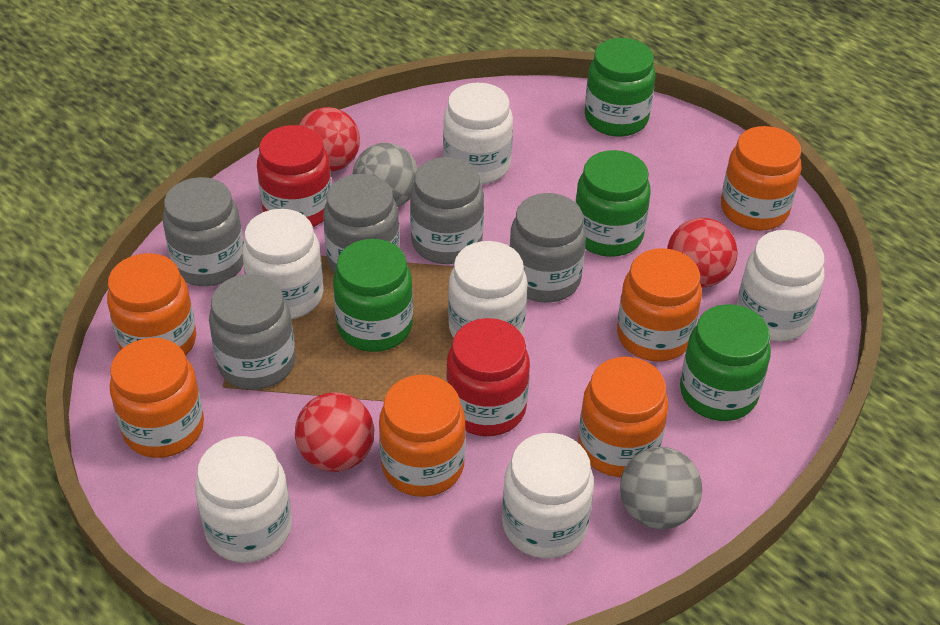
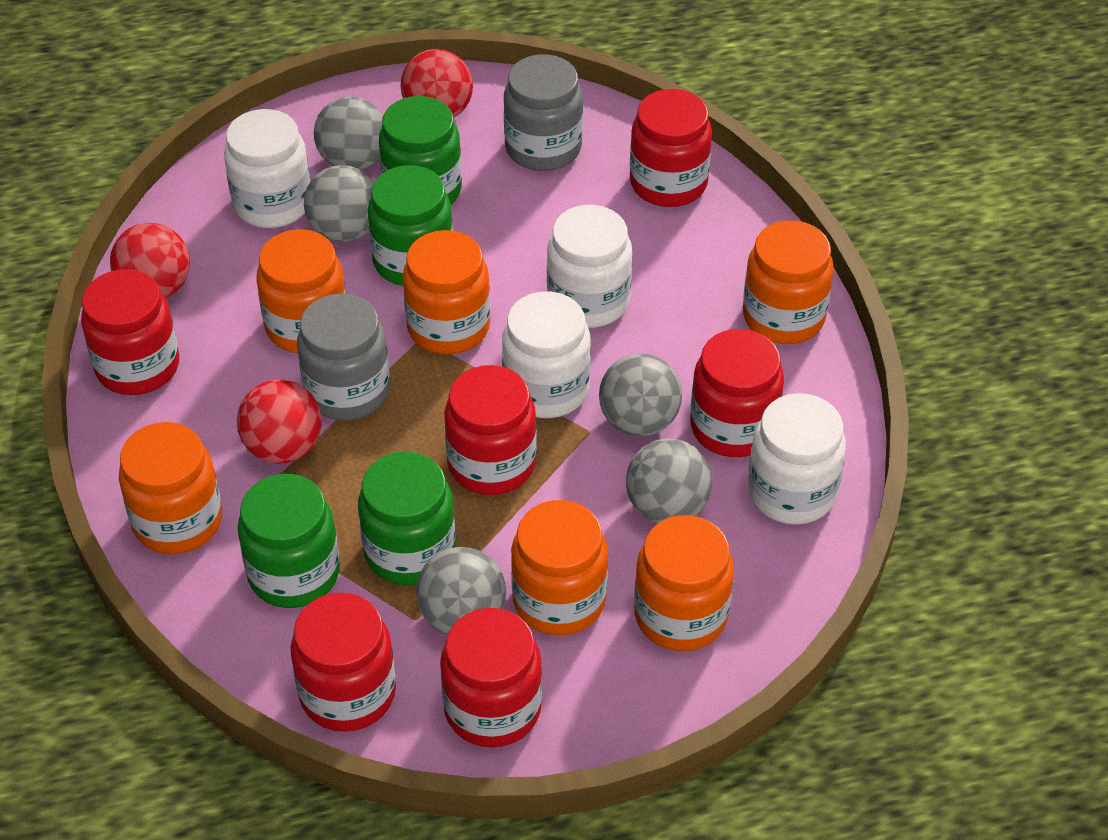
grey ball: [353,143,418,207] [620,447,702,529] = 2 -> [304,165,374,242] [314,96,383,170] [416,547,506,635] [599,353,682,437] [626,438,712,523] = 5
grey jar: [163,177,244,286] [209,274,295,390] [323,174,400,272] [410,157,484,264] [509,193,586,303] = 5 -> [297,293,390,421] [504,54,583,171] = 2
red jar: [257,125,332,227] [446,318,530,436] = 2 -> [81,269,179,395] [291,592,396,732] [440,608,542,748] [444,365,537,495] [630,89,712,207] [690,329,784,457] = 6
white jar: [195,436,292,563] [242,209,323,319] [443,83,513,184] [448,241,527,338] [502,433,594,558] [737,230,825,342] = 6 -> [224,109,310,228] [502,291,591,418] [547,205,632,328] [748,393,846,525] = 4

